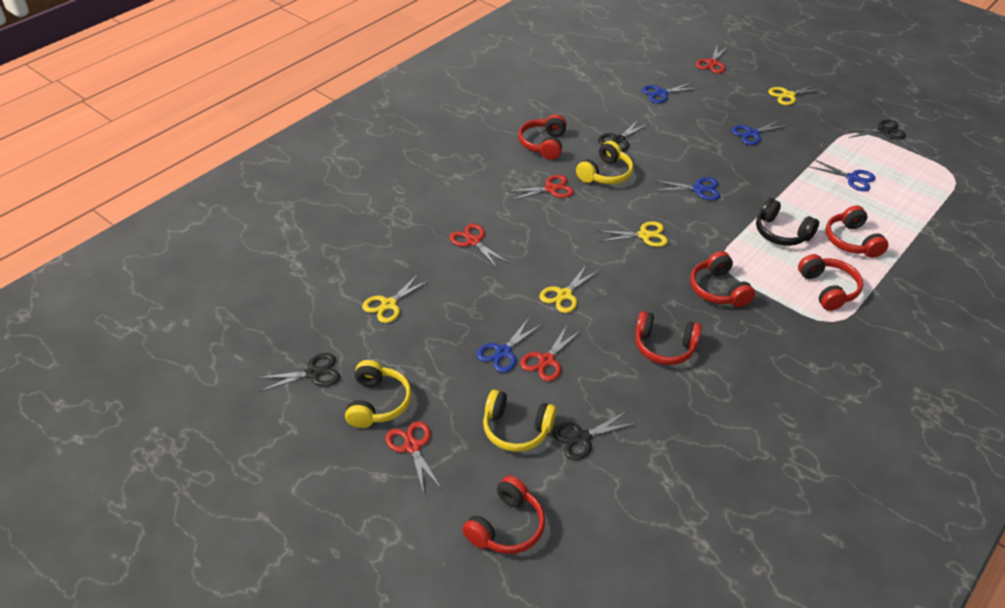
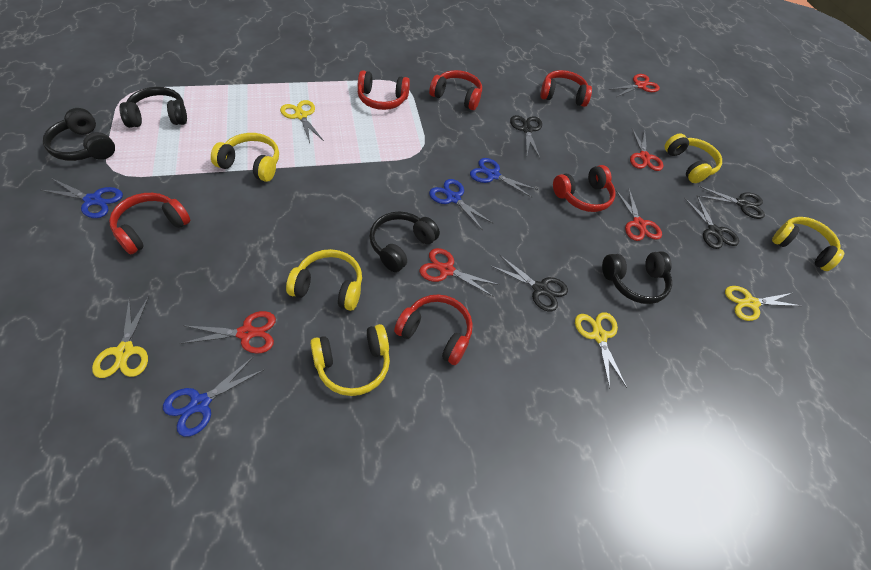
black headphones: [756,198,819,246] = 1 -> [43,108,115,161] [120,87,187,128] [369,212,440,272] [602,251,672,304] = 4
blue scissors: [476,318,542,373] [642,82,698,103] [654,177,720,200] [731,119,790,145] [809,159,876,192] = 5 -> [41,179,123,218] [163,356,264,437] [429,179,492,229] [470,158,538,198] = 4
yellow headphones: [345,360,412,428] [483,390,557,452] [576,141,633,184] = 3 -> [211,133,279,182] [286,249,362,311] [310,324,390,396] [664,133,722,183] [772,217,844,271] = 5

